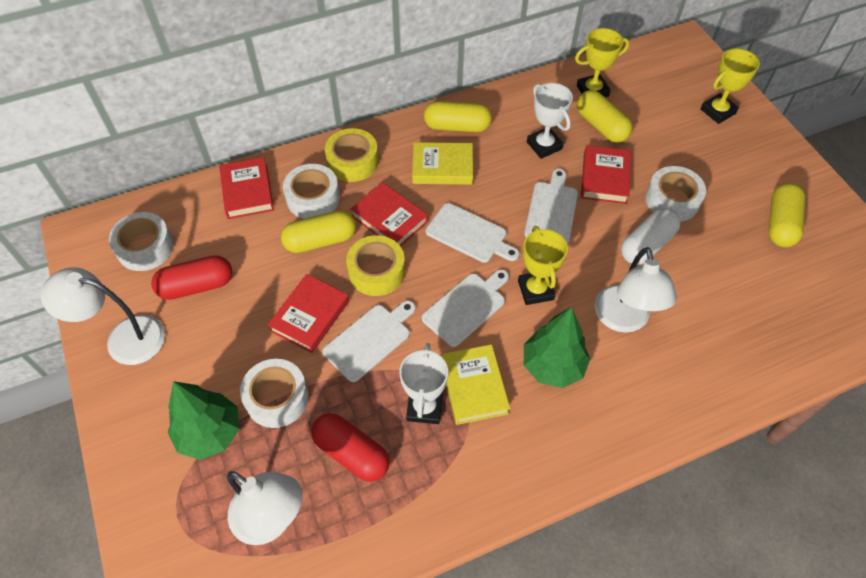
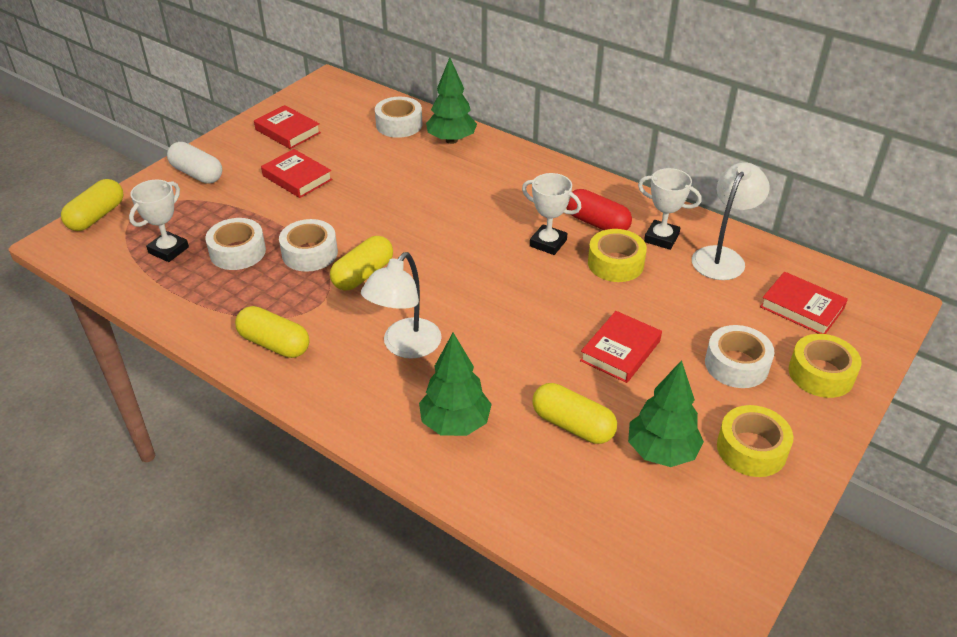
green tree: [168,381,240,460] [524,307,590,388] = 2 -> [419,333,492,436] [426,57,477,144] [628,360,704,467] = 3
red capsule: [151,255,232,300] [311,413,390,482] = 2 -> [567,189,632,230] = 1
white cutting board: [322,301,416,382] [422,270,509,347] [426,203,520,263] [524,169,578,244] = 4 -> none = 0
white lamp: [41,267,165,365] [227,471,303,545] [595,247,677,333] = 3 -> [361,252,442,359] [692,162,770,280] = 2
white trophy: [399,343,448,424] [527,83,573,159] = 2 -> [129,180,189,262] [522,173,581,255] [638,168,702,250] = 3
yellow book: [412,142,473,185] [441,344,510,425] = 2 -> none = 0
yellow tape: [325,128,379,182] [346,235,405,296] = 2 -> [588,229,647,282] [717,405,793,477] [789,334,862,398] = 3
yellow trophy: [518,226,568,305] [575,28,629,97] [700,49,760,124] = 3 -> none = 0

